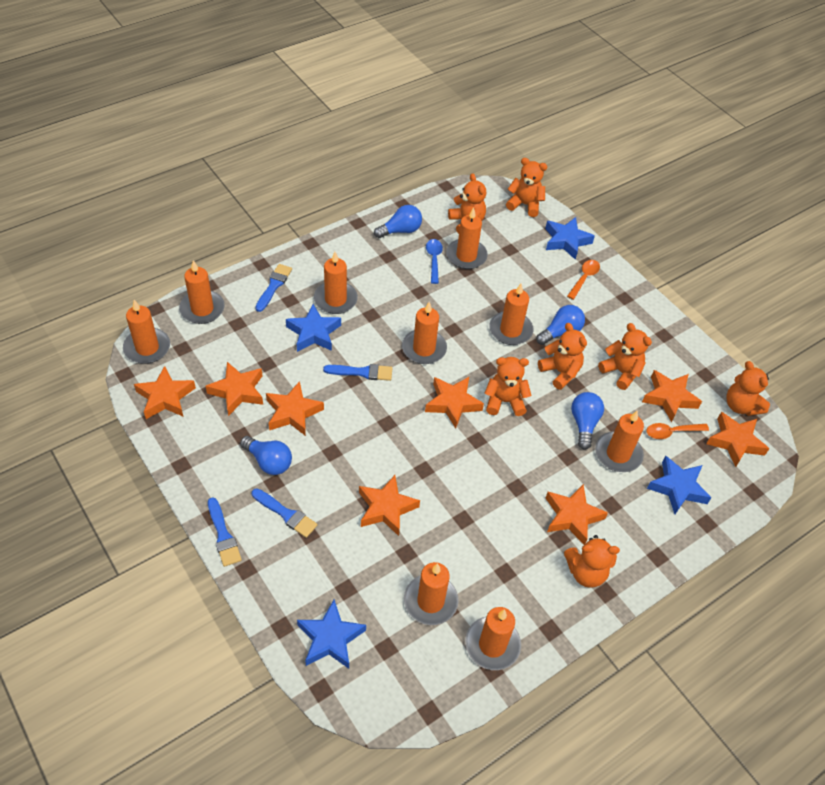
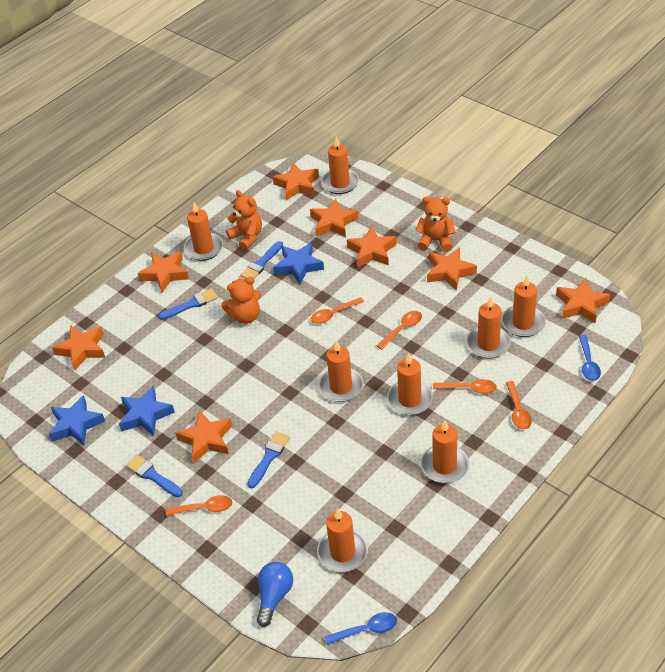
blue light bulb: [240,436,292,475] [374,205,422,238] [536,305,585,345] [571,392,604,450] = 4 -> [257,562,293,627] = 1
blue spoon: [426,239,443,284] = 1 -> [325,612,397,645] [579,335,601,381] = 2
blue star: [286,304,341,352] [297,600,366,669] [545,217,595,260] [647,456,712,514] = 4 -> [49,395,105,446] [119,386,175,436] [273,243,324,285] = 3
orange candle: [123,300,170,364] [179,260,225,324] [314,252,358,314] [402,302,447,364] [404,562,459,625] [446,207,488,269] [465,607,521,670] [489,283,533,345] [595,411,644,472] = 9 -> [184,202,223,261] [317,508,368,572] [318,340,363,402] [321,136,359,194] [387,353,433,415] [421,420,469,483] [466,296,511,359] [502,276,546,337] = 8
orange spoon: [567,260,600,300] [646,423,709,439] = 2 -> [165,495,232,516] [311,297,364,324] [376,311,422,350] [433,379,497,394] [506,381,532,430] = 5
orange teddy bear: [448,173,486,234] [485,357,532,416] [506,158,548,217] [538,323,587,390] [564,535,620,588] [598,323,652,390] [726,361,770,416] = 7 -> [221,277,261,324] [226,190,262,250] [415,197,456,252] = 3

